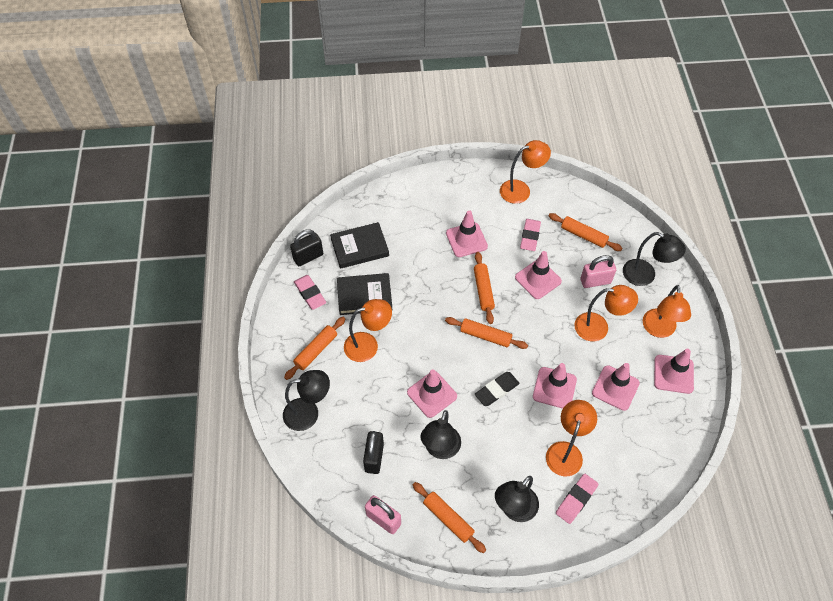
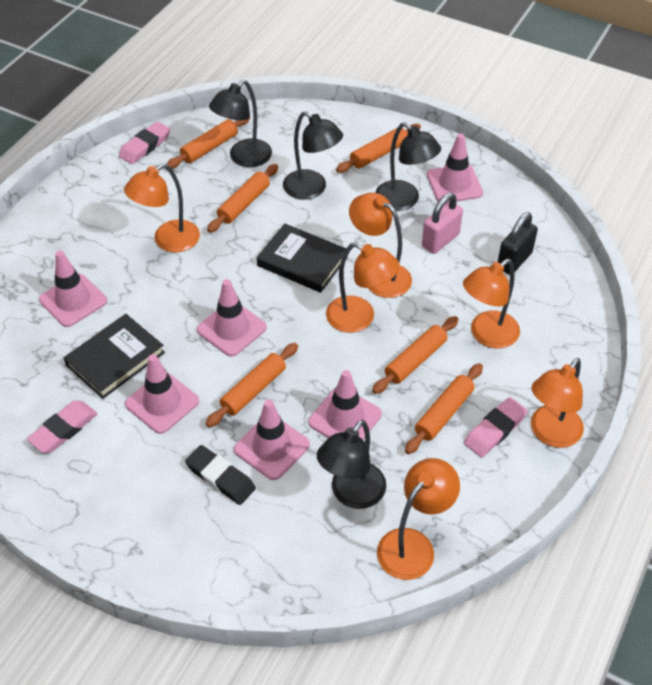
black padlock: [290,229,323,266] [363,431,384,474] = 2 -> [498,212,538,275] = 1
orange lamp: [344,299,392,362] [500,140,551,204] [546,400,597,476] [574,285,638,341] [643,285,691,338] = 5 -> [124,163,200,252] [326,242,400,333] [349,193,412,298] [377,458,460,580] [463,259,520,349] [531,358,584,448] = 6
orange rolling pin: [284,317,345,380] [413,482,486,553] [445,317,528,349] [474,252,495,324] [549,213,622,251] = 5 -> [167,117,250,168] [206,343,298,427] [207,164,278,233] [336,124,421,173] [372,316,458,394] [405,363,483,454] = 6
pink padlock: [365,495,401,534] [580,255,616,288] = 2 -> [422,193,463,254] = 1

